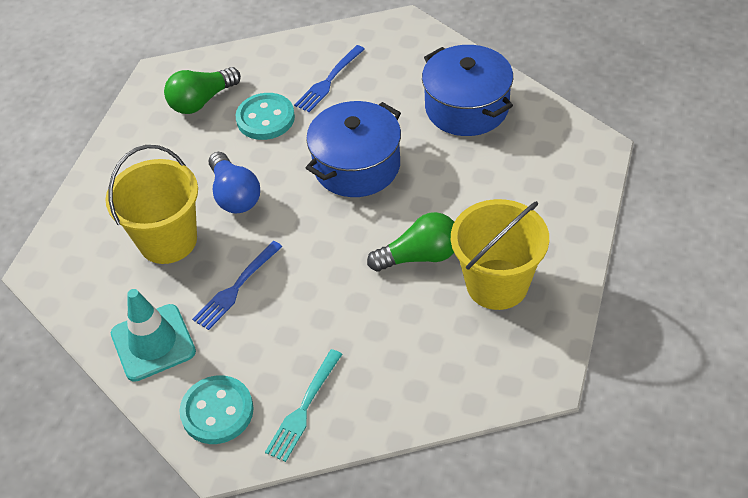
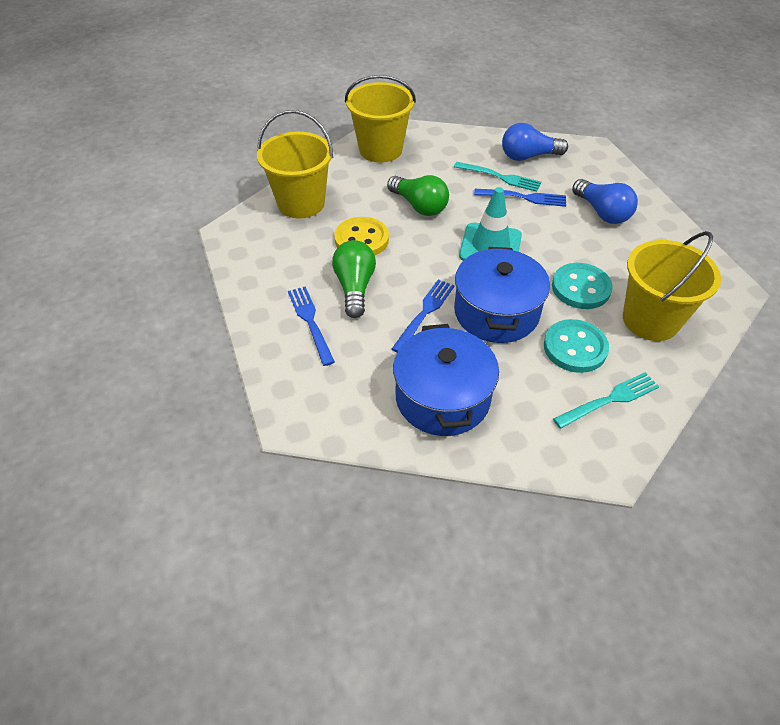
blue fork: [192,241,282,330] [294,45,365,112] = 2 -> [288,286,335,366] [392,279,455,352] [474,189,566,207] = 3
blue light bulb: [209,152,260,213] = 1 -> [502,123,568,161] [572,179,638,224] = 2
turquoise fork: [265,349,342,462] = 1 -> [454,162,541,192] [553,372,659,429] = 2
yellow bucket: [105,145,198,264] [451,199,549,310] = 2 -> [257,110,333,219] [345,75,416,163] [623,231,721,341] = 3
yellow button: none = 0 -> [334,217,389,255] = 1

